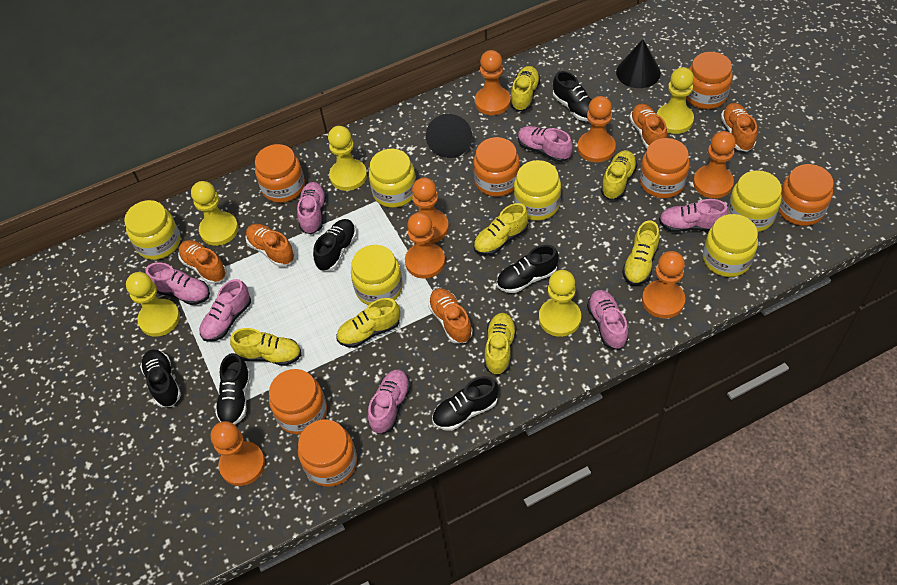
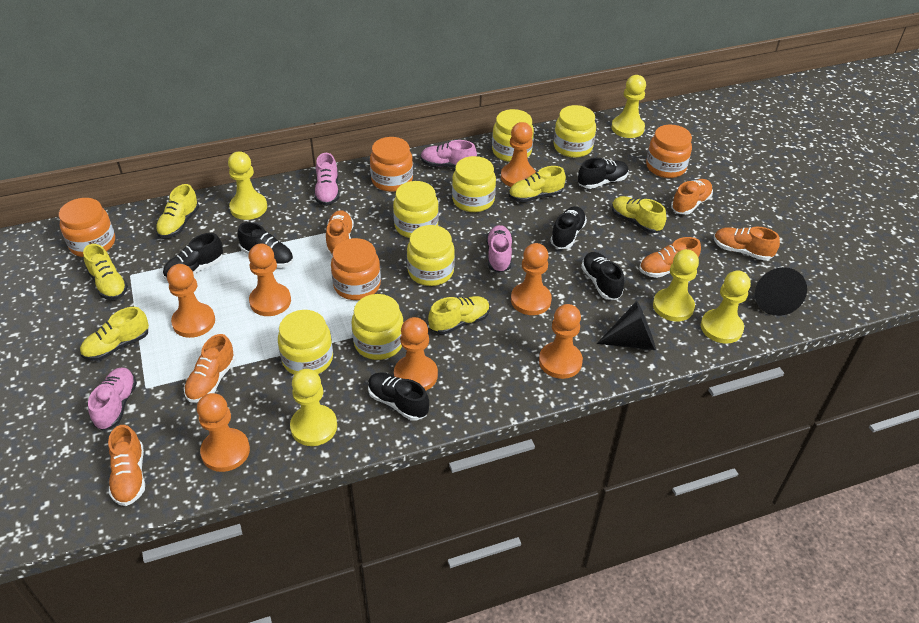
orange jar: [255,144,305,203] [269,369,327,435] [298,420,357,487] [473,137,520,197] [640,138,690,198] [686,52,733,109] [779,164,834,226] = 7 -> [59,198,115,257] [331,238,381,300] [370,137,413,192] [646,125,692,178] = 4
orange shoe: [178,240,227,284] [246,224,295,267] [428,288,473,344] [629,104,667,148] [721,103,757,152] = 5 -> [108,425,145,506] [184,334,236,403] [326,210,354,255] [639,237,701,278] [671,179,713,215] [714,226,780,261] = 6
pink shoe: [146,262,210,305] [200,279,251,342] [297,182,326,234] [368,369,411,434] [518,126,573,162] [587,290,628,349] [659,199,729,232] = 7 -> [88,367,137,430] [314,153,340,206] [421,140,477,168] [486,225,513,273] = 4
yellow jar: [124,200,181,260] [351,245,403,305] [369,149,416,208] [514,160,561,221] [703,214,758,277] [728,170,782,232] = 6 -> [278,310,333,375] [351,294,403,360] [393,181,439,238] [407,225,455,286] [452,156,496,212] [492,109,534,162] [554,105,596,158] = 7
yellow shoe: [230,328,301,366] [336,298,400,348] [473,203,528,256] [484,313,516,375] [510,66,540,112] [601,150,637,200] [622,220,660,285] = 7 -> [80,307,149,361] [83,244,128,300] [156,184,199,238] [428,296,490,334] [509,166,566,202] [612,196,666,233] = 6

